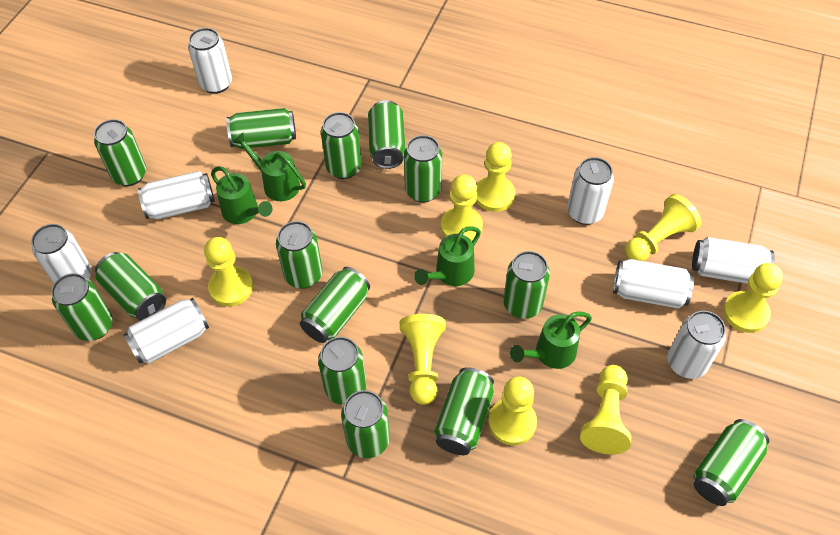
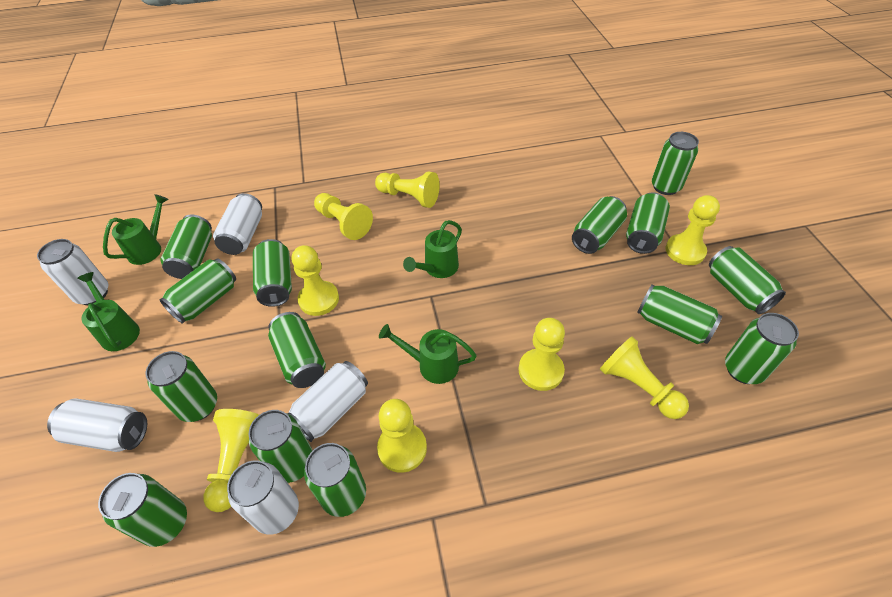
white can: [31,224,92,284] [124,298,209,363] [138,171,215,219] [188,28,232,94] [567,157,614,225] [613,259,694,309] [667,311,726,379] [692,237,775,284] = 8 -> [37,239,108,305] [47,398,147,452] [213,193,262,255] [227,461,299,535] [287,361,368,442] = 5

